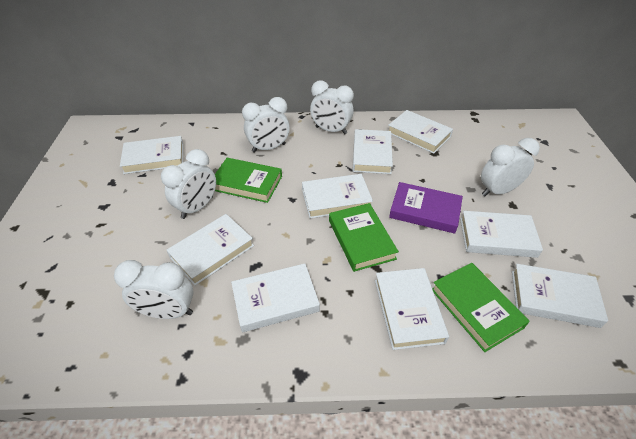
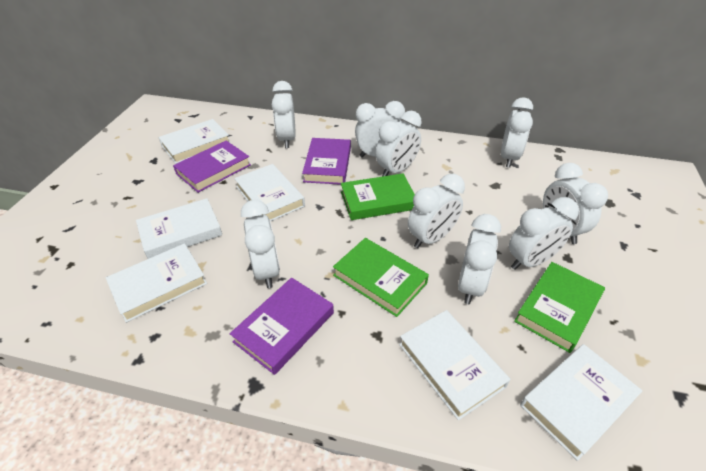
purple book: [389,182,463,234] = 1 -> [173,140,251,193] [230,277,334,375] [302,138,351,185] = 3
white book: [120,136,183,174] [167,214,254,286] [231,263,320,332] [302,174,373,218] [352,129,393,174] [375,268,449,350] [388,110,453,154] [460,211,543,258] [512,264,608,328] = 9 -> [106,243,207,323] [136,198,222,259] [158,119,230,164] [234,164,305,221] [399,310,511,420] [520,344,643,461] = 6
white clock: [114,260,194,319] [161,149,216,219] [242,97,290,153] [310,80,354,134] [481,138,540,196] = 5 -> [241,200,280,288] [272,81,296,148] [355,101,405,158] [376,111,422,177] [408,174,465,248] [458,214,501,304] [501,98,533,168] [509,197,579,270] [543,163,608,244] = 9

